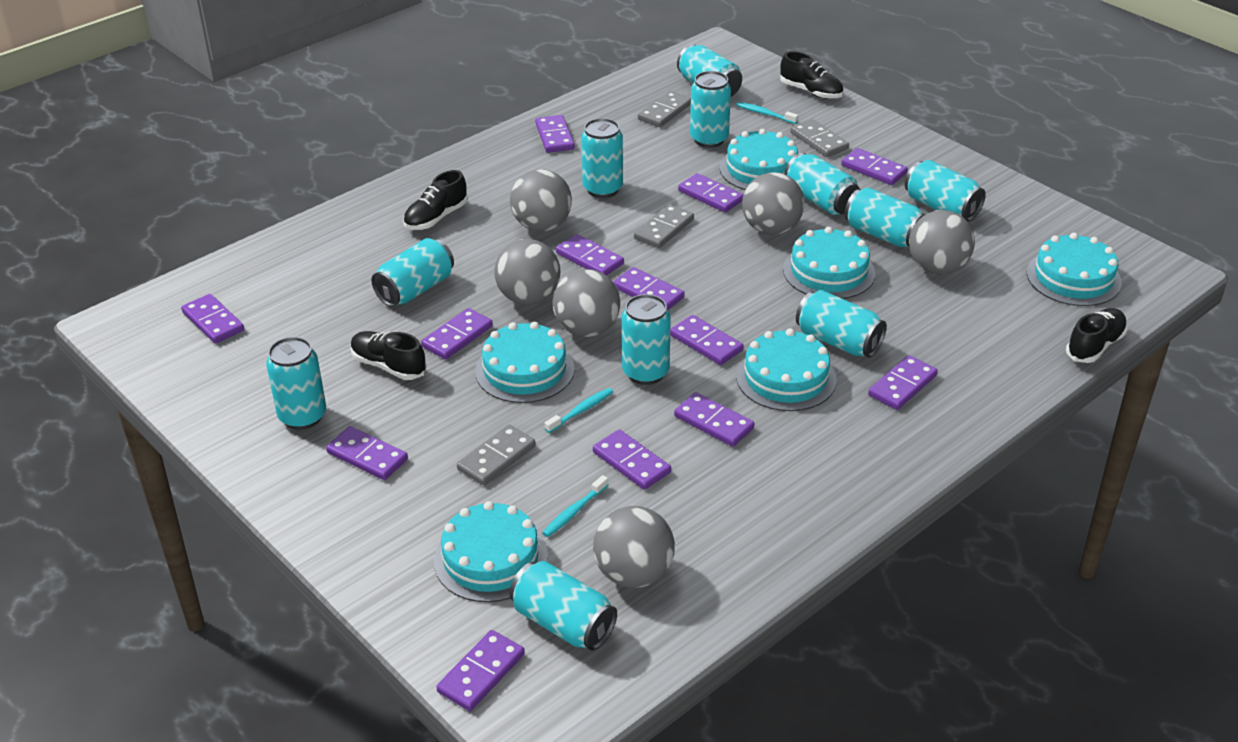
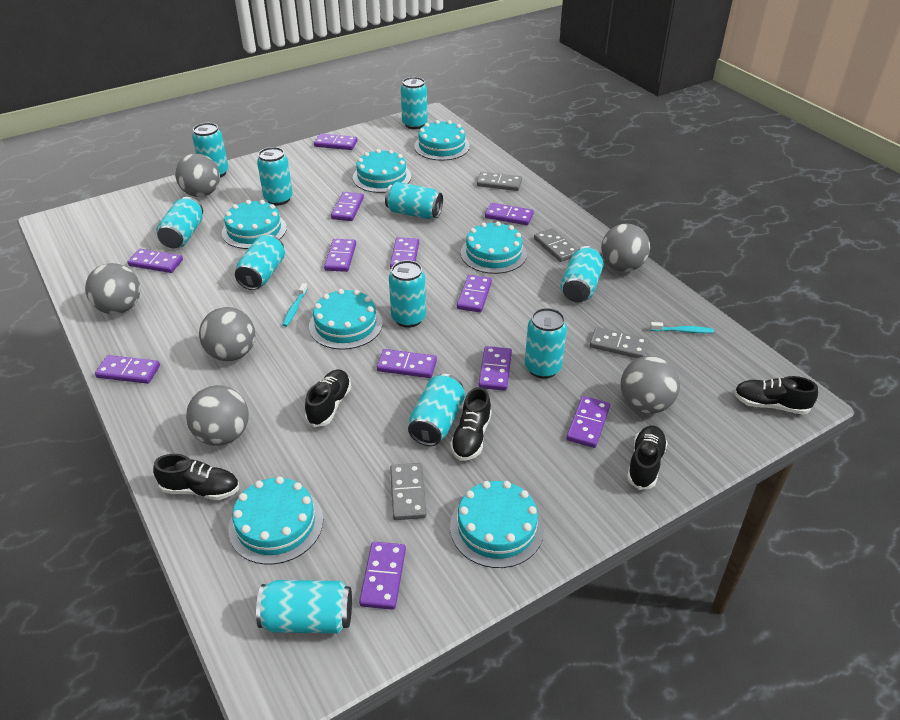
black shoe: [351,331,427,380] [403,170,468,230] [780,51,843,99] [1066,308,1128,363] = 4 -> [153,454,239,500] [305,370,351,427] [450,387,492,461] [627,426,668,490] [734,376,818,414] = 5
purple domino: [181,294,244,344] [326,426,408,480] [421,308,493,360] [436,630,525,711] [535,115,575,153] [556,234,624,276] [593,429,671,490] [613,267,685,310] [670,315,743,365] [674,392,754,447] [678,173,744,213] [841,148,908,185] [868,355,938,410] = 13 -> [95,355,160,384] [128,249,183,273] [314,134,358,150] [324,239,356,272] [331,192,364,221] [359,542,406,610] [377,349,437,378] [390,238,419,269] [457,275,492,312] [478,346,512,391] [485,203,534,225] [566,396,610,448] = 12
turquoise cake: [434,501,548,602] [475,322,575,403] [720,129,798,190] [736,328,836,411] [783,227,875,299] [1027,233,1122,306] = 6 -> [222,200,287,249] [228,477,323,565] [309,289,383,350] [353,149,411,193] [414,120,470,161] [450,481,544,568] [461,221,527,274] = 7
turquoise toothbrush: [542,475,608,537] [545,388,613,433] [736,102,798,124] = 3 -> [282,283,308,327] [650,322,714,333] = 2

